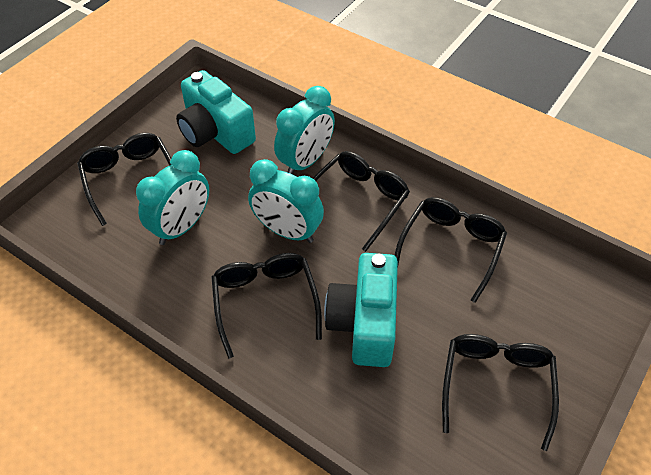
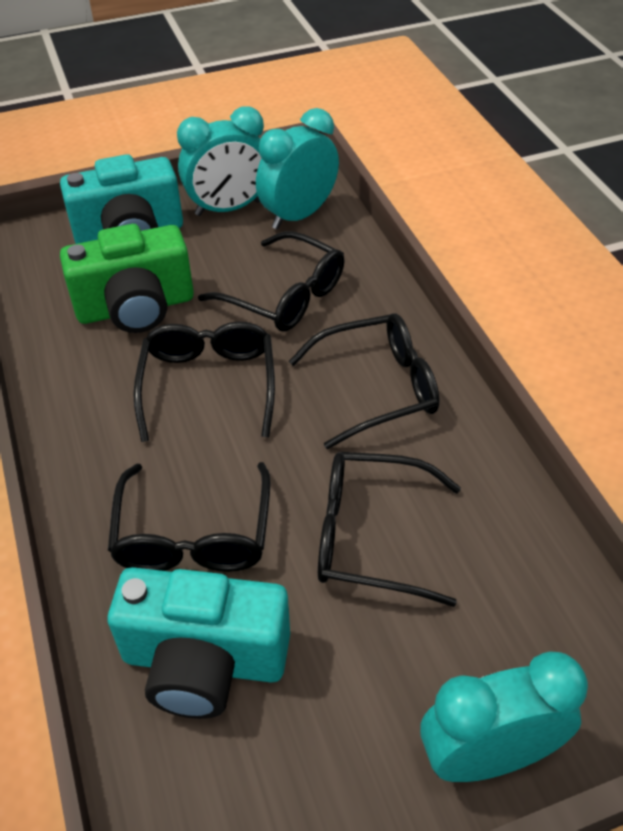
green camera: none = 0 -> [60,224,194,333] = 1

